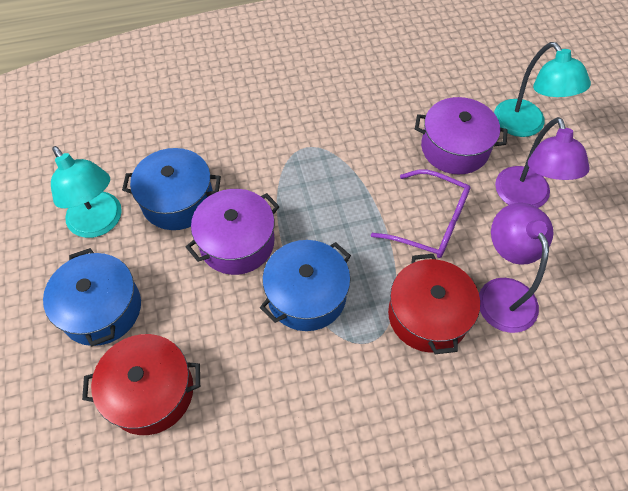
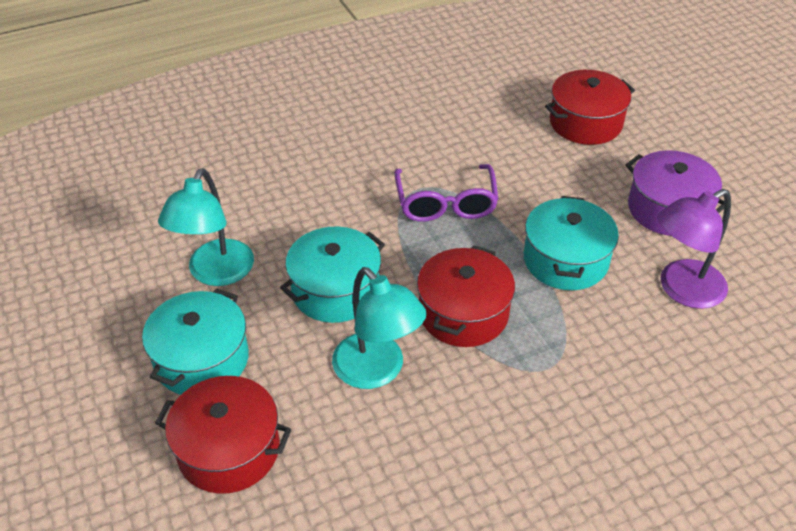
blue pot: [43,248,141,346] [122,148,221,230] [260,240,351,331] = 3 -> none = 0
purple lamp: [479,203,553,333] [495,117,590,208] = 2 -> [657,189,731,309] = 1
purple pot: [186,189,280,275] [415,97,508,175] = 2 -> [626,150,724,236] = 1
red pot: [82,334,200,435] [388,254,480,354] = 2 -> [155,376,291,494] [417,246,515,347] [545,70,635,145] = 3
turquoise pot: none = 0 -> [142,288,249,395] [280,227,385,323] [524,196,619,290] = 3

